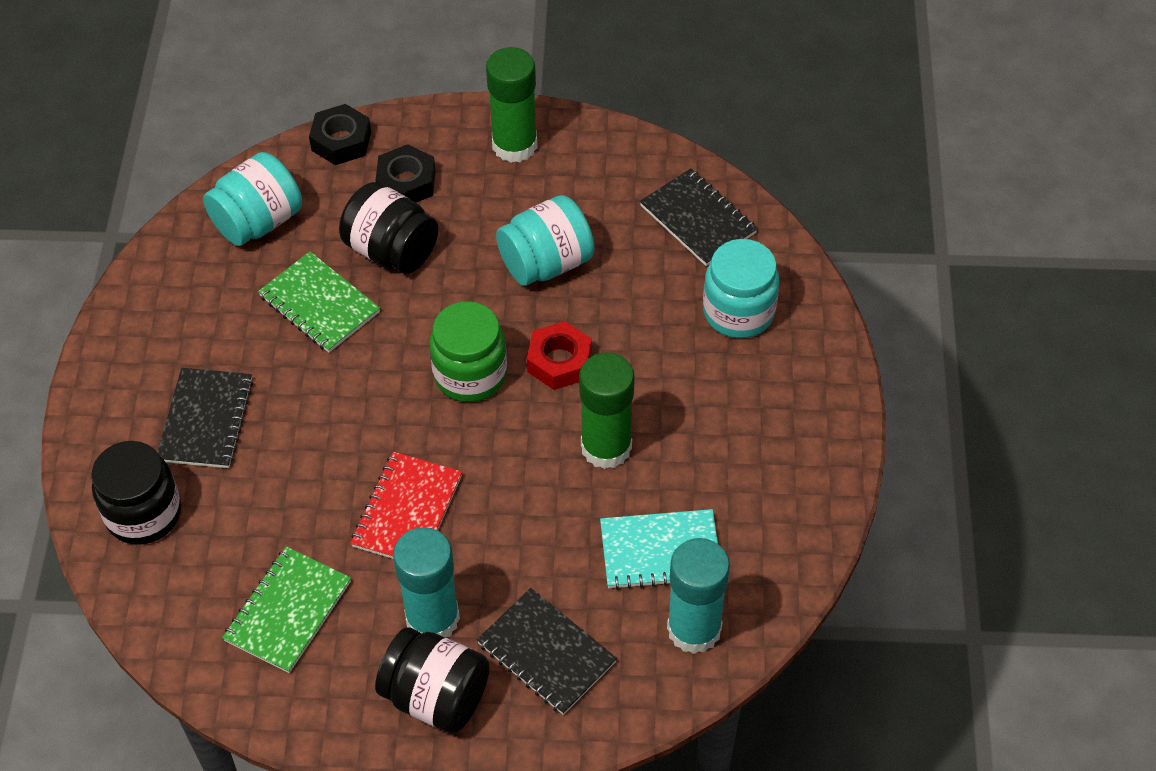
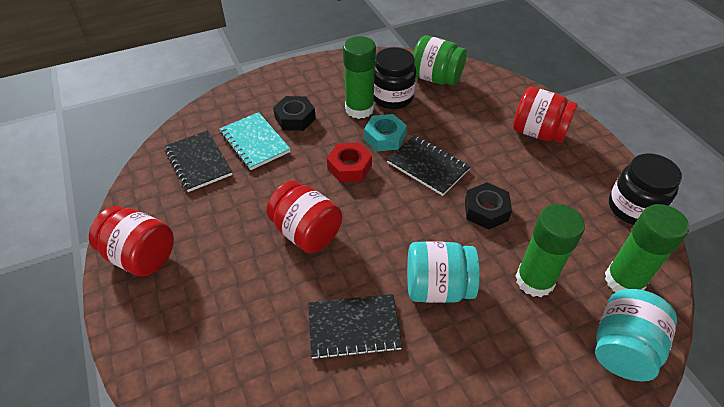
black jar: [92,441,181,545] [339,182,439,274] [375,627,490,733] = 3 -> [374,47,416,109] [609,153,682,225] = 2
green glue stick: [486,47,538,163] [579,352,635,469] = 2 -> [343,36,376,119] [516,204,585,297] [605,204,689,292] = 3
green notebook: [222,546,351,673] [258,251,380,353] = 2 -> none = 0
red jar: none = 0 -> [89,206,174,277] [267,181,342,253] [513,87,578,143] = 3
red notebook: [351,452,462,559] = 1 -> none = 0
turquoise glue stick: [393,527,460,637] [667,538,730,654] = 2 -> none = 0
turquoise jar: [203,152,302,246] [496,195,595,286] [703,239,779,338] = 3 -> [407,241,480,303] [595,289,677,382] = 2
turquoise nut: none = 0 -> [364,114,407,151] = 1

